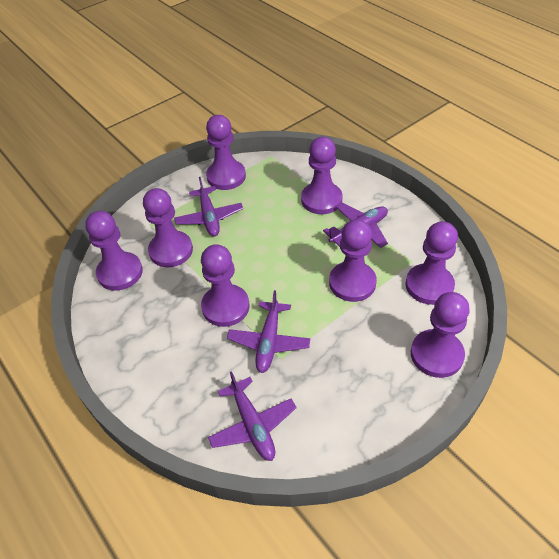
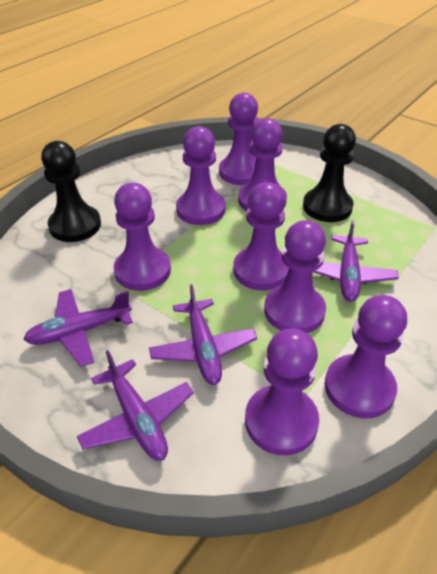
black pawn: none = 0 -> [41,141,101,242] [303,124,356,222] = 2

